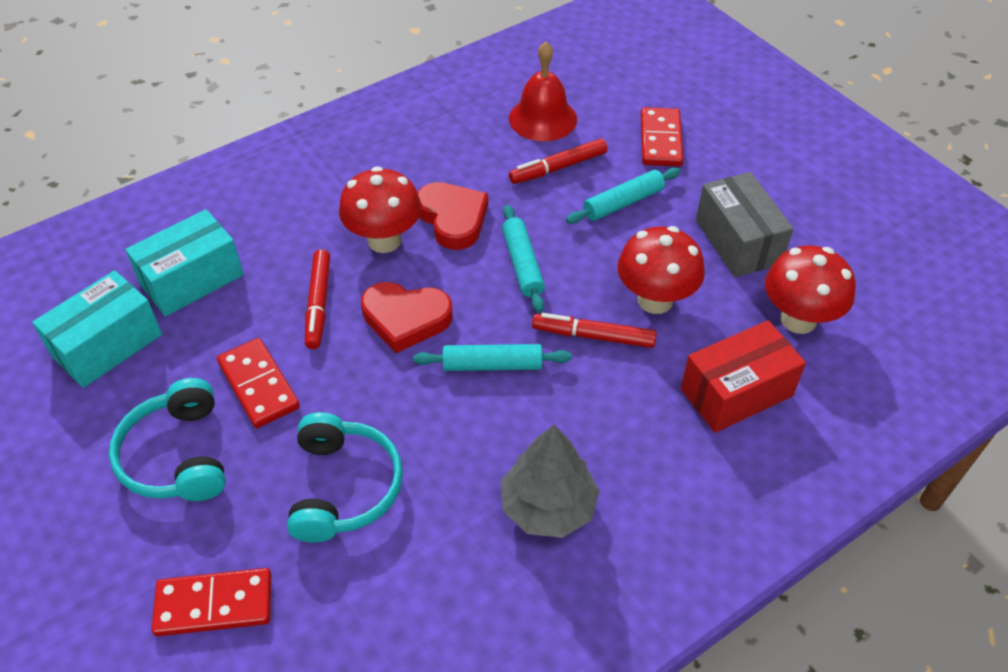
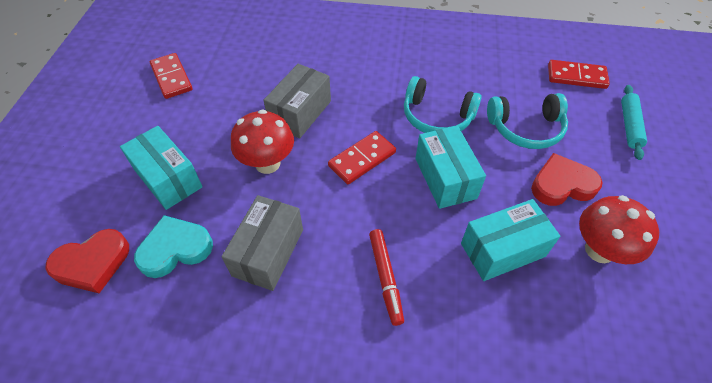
grey box: [696,172,794,277] = 1 -> [222,195,303,291] [263,64,331,139] = 2
grey tree: [501,425,600,538] = 1 -> none = 0
red bell: [509,42,577,141] = 1 -> none = 0
red box: [681,320,806,433] = 1 -> none = 0
red marker: [305,249,330,349] [509,139,608,184] [532,313,657,348] = 3 -> [369,229,404,326] = 1
red mushroom: [339,166,422,253] [617,226,705,314] [765,245,856,334] = 3 -> [231,110,294,174] [579,195,659,264] = 2
turquoise box: [32,270,162,388] [125,209,244,316] = 2 -> [120,126,203,210] [415,126,486,209] [461,199,560,281] = 3
turquoise heart: none = 0 -> [134,215,213,278] = 1
turquoise rolling pin: [413,344,572,371] [502,205,545,313] [566,168,681,224] = 3 -> [621,85,647,160] = 1

